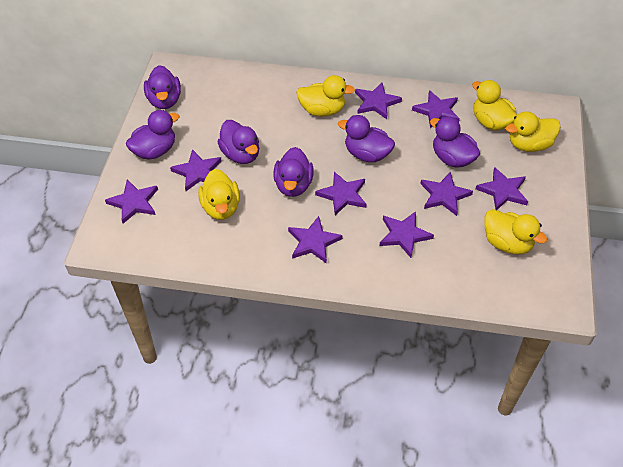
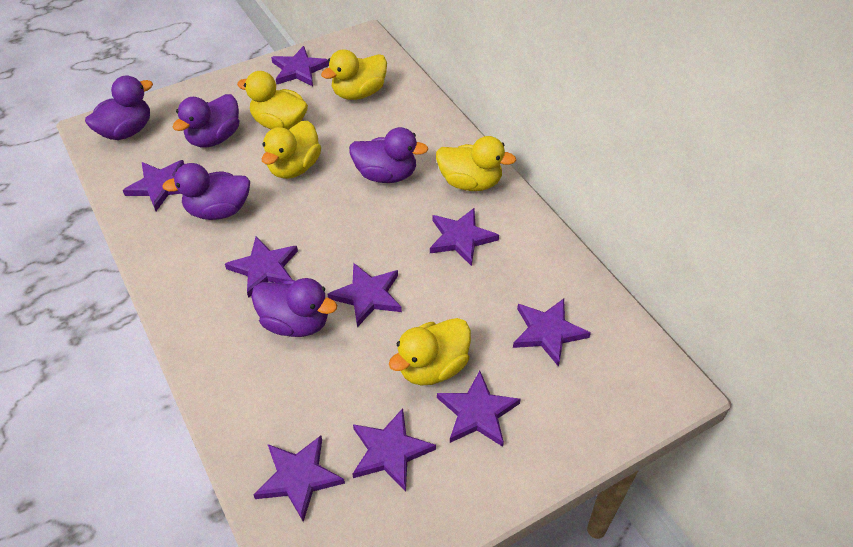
purple duck: [126,110,180,160] [144,65,181,109] [217,120,259,164] [273,147,314,197] [338,115,395,162] [430,116,480,168] = 6 -> [85,76,153,140] [162,163,250,220] [172,94,239,147] [251,278,337,337] [349,127,428,183] = 5

